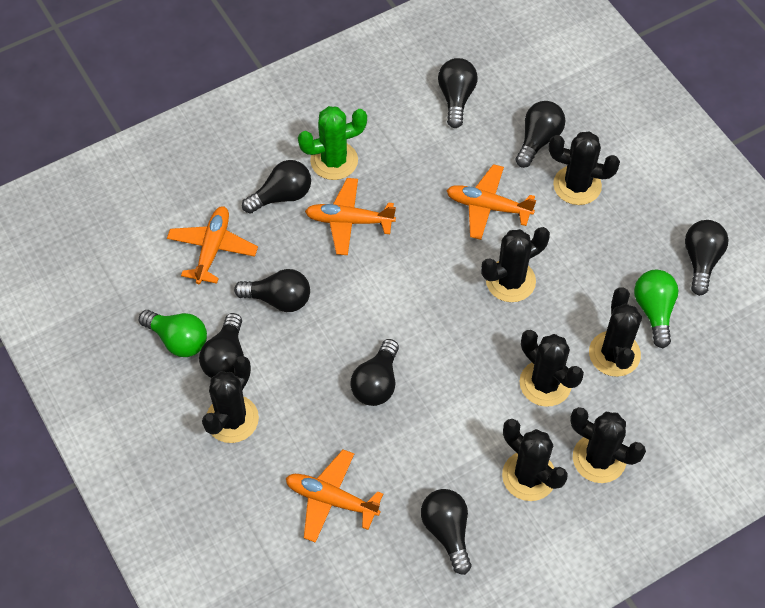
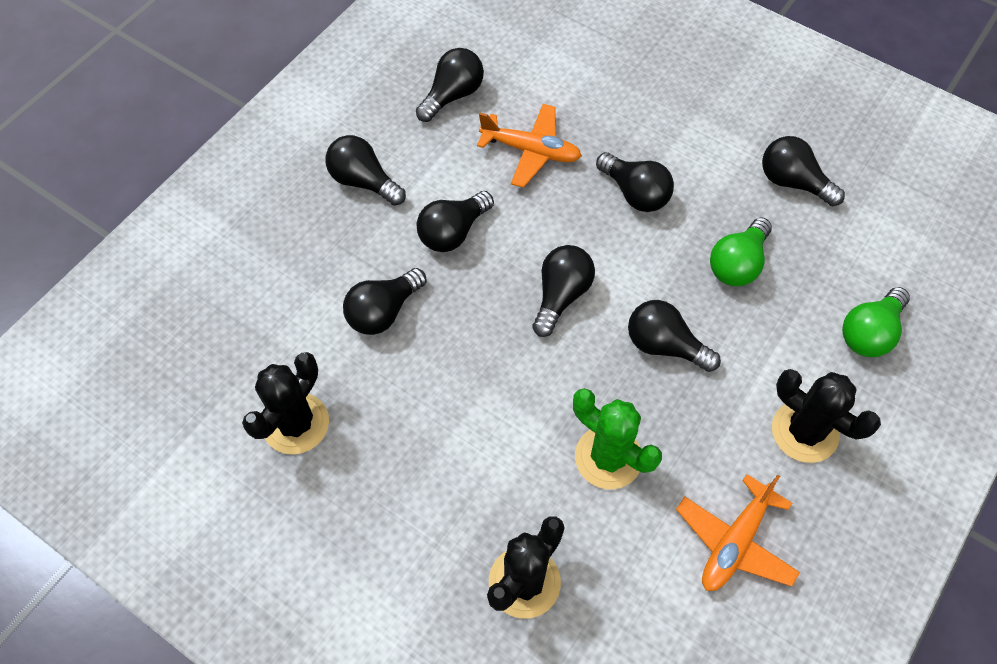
black cactus: [202,356,259,443] [481,227,550,302] [502,419,568,501] [520,330,584,407] [549,131,620,205] [570,407,646,483] [589,287,642,377] = 7 -> [242,352,329,454] [487,516,565,619] [772,369,881,463] = 3
orange plane: [167,206,258,284] [286,449,383,543] [305,178,396,255] [446,164,536,240] = 4 -> [477,104,582,188] [676,474,800,591] = 2

